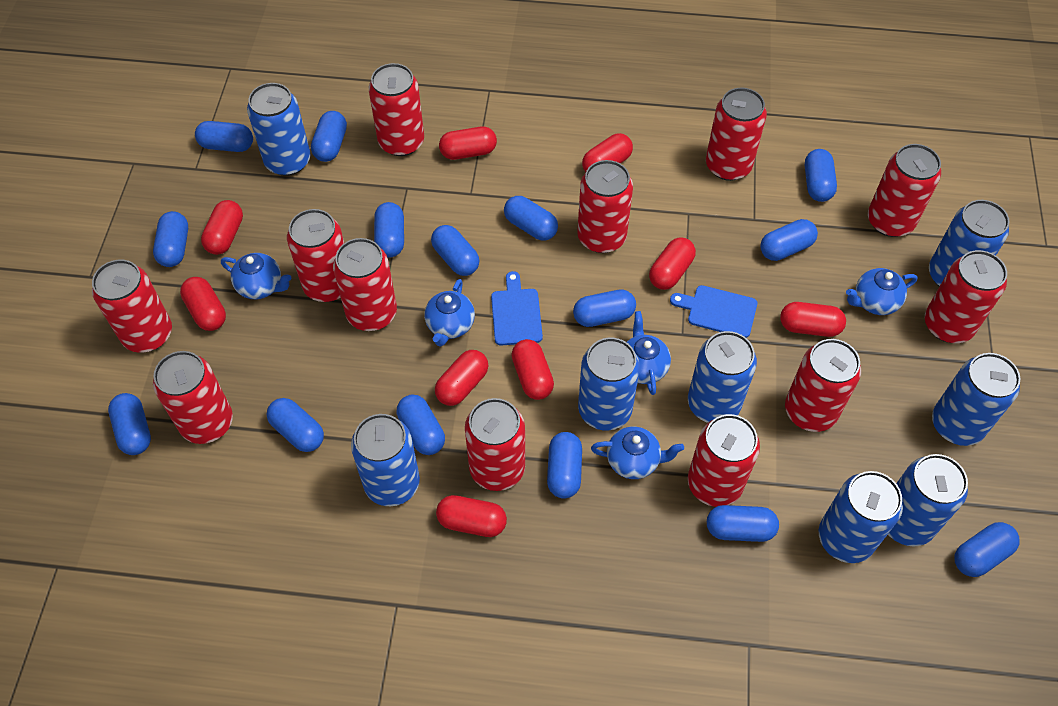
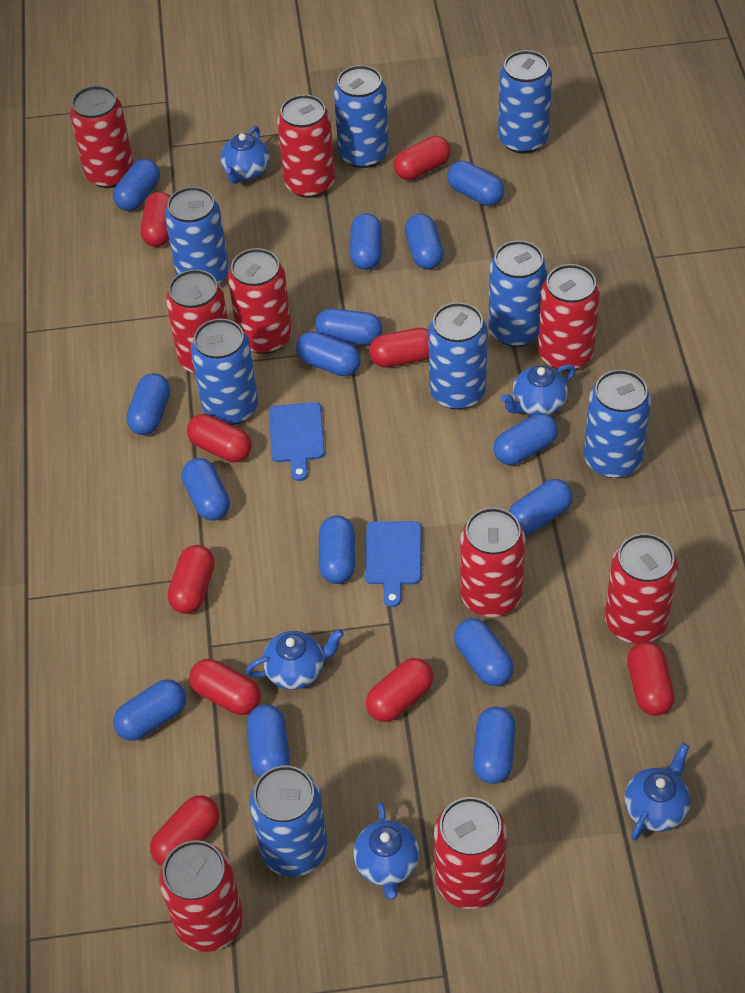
red can: [92,260,172,353] [153,351,233,444] [287,209,344,302] [333,238,397,331] [369,63,424,156] [465,398,525,491] [577,160,633,253] [688,414,760,507] [706,87,767,181] [785,339,861,432] [868,144,941,237] [925,250,1007,343] = 12 -> [70,86,134,188] [159,840,243,952] [166,269,228,374] [228,248,292,354] [277,95,335,198] [434,797,507,909] [460,507,526,617] [538,264,600,371] [605,534,678,644] = 9

